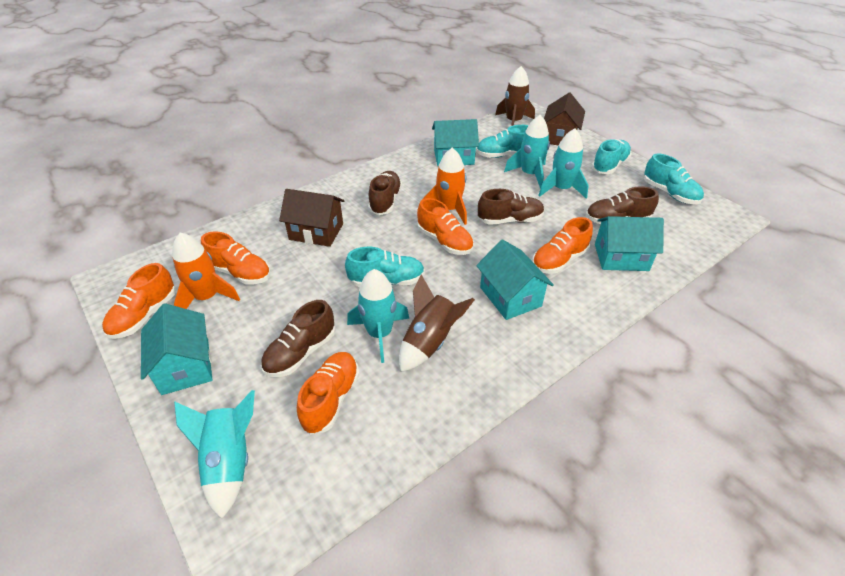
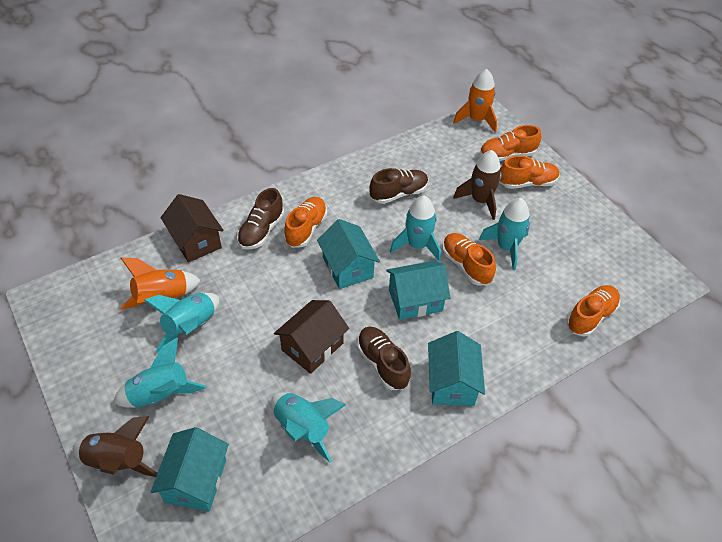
brown shoe: [261,300,335,377] [368,171,402,215] [478,189,544,225] [586,187,659,224] = 4 -> [237,188,284,250] [357,327,411,390] [369,168,428,204] = 3
turquoise rocket: [174,390,255,519] [347,269,409,363] [504,115,550,189] [538,128,589,199] = 4 -> [113,338,207,408] [144,293,220,353] [271,392,346,463] [390,196,441,262] [479,198,530,270] = 5
turquoise shoe: [345,247,425,287] [476,125,529,158] [592,139,632,174] [644,154,704,204] = 4 -> none = 0

